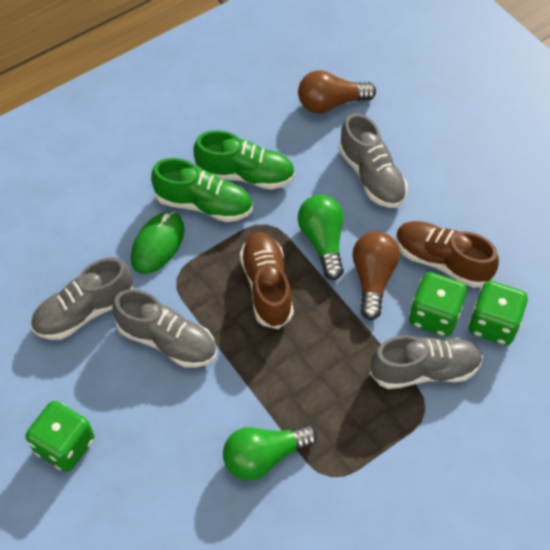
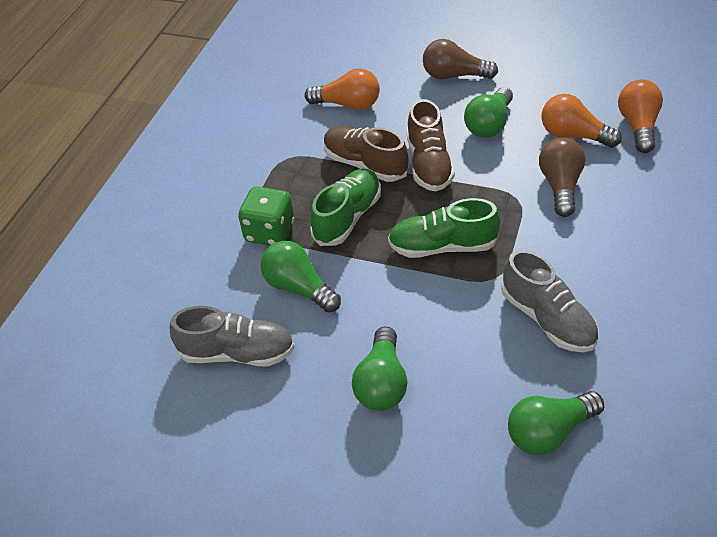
green dice: [26,401,94,472] [409,272,467,337] [469,281,528,345] = 3 -> [238,187,295,246] = 1
green light bulb: [223,425,317,481] [298,195,344,280] = 2 -> [260,241,341,313] [352,326,407,411] [464,87,513,138] [508,391,604,455] = 4
green mouse: [131,212,184,274] = 1 -> none = 0
grey shoe: [31,257,133,340] [112,289,217,368] [338,113,407,208] [370,335,483,389] = 4 -> [170,306,294,366] [501,250,599,352] = 2
orange light bulb: none = 0 -> [305,68,380,110] [542,94,622,148] [618,80,663,153] = 3

